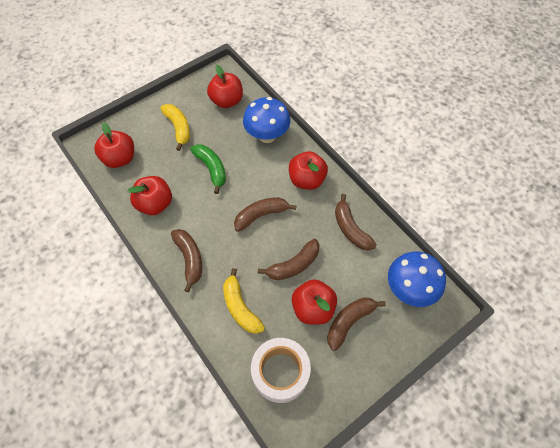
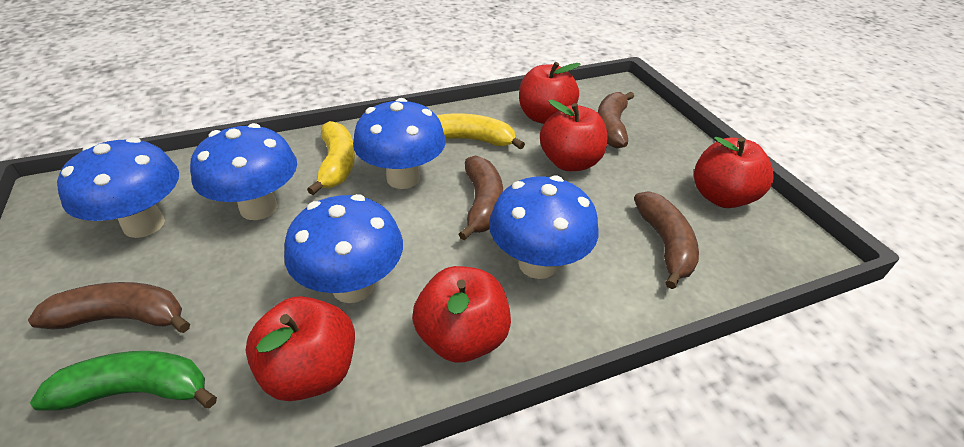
blue mushroom: [243,97,291,143] [388,251,446,307] = 2 -> [57,137,179,238] [190,123,297,220] [284,194,403,303] [353,98,446,189] [489,176,599,279] = 5
brown banana: [171,229,202,292] [234,197,296,232] [258,239,320,280] [327,297,386,351] [335,194,377,250] = 5 -> [28,282,190,333] [459,155,503,240] [598,92,634,148] [634,191,699,289] = 4
white tape: [251,338,311,403] = 1 -> none = 0

